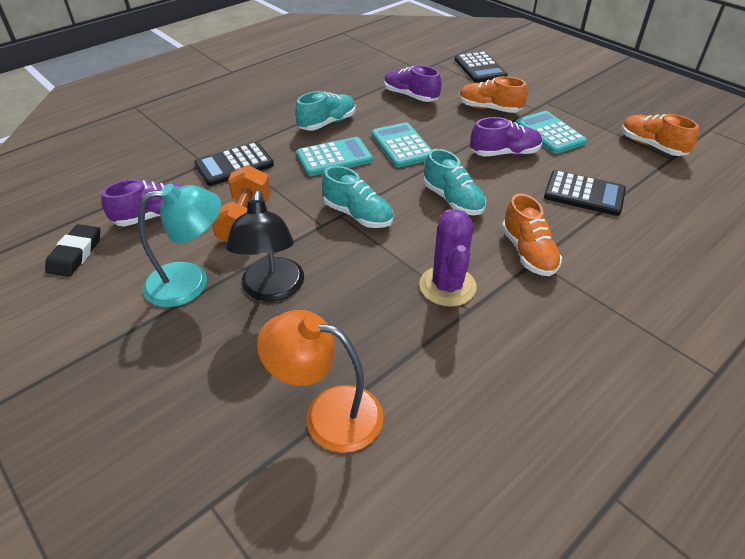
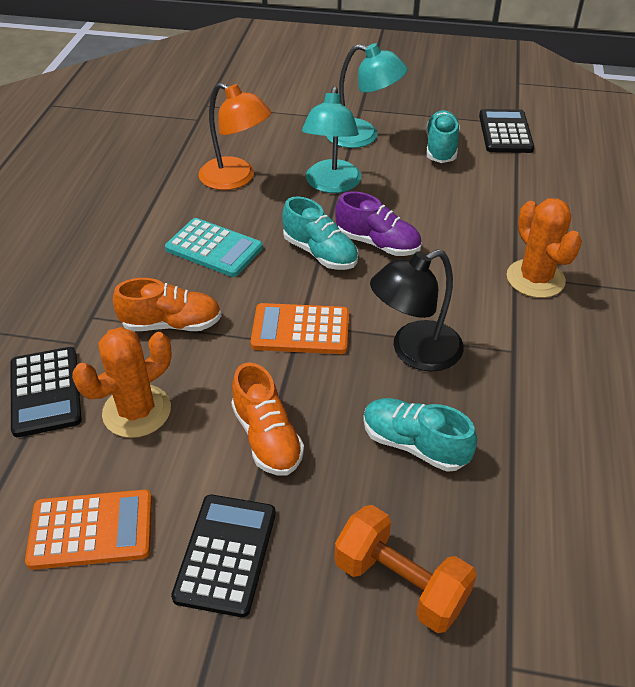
black eraser: [45,224,100,277] = 1 -> none = 0
orange cactus: none = 0 -> [72,327,171,438] [507,198,582,298] = 2
orange calculator: none = 0 -> [25,489,152,570] [250,303,349,354] = 2
orange shoe: [459,76,527,113] [502,194,562,276] [622,114,699,156] = 3 -> [113,278,221,331] [231,362,304,476] = 2
purple cactus: [420,209,477,307] = 1 -> none = 0
purple shoe: [101,179,184,226] [384,65,442,102] [470,117,542,156] = 3 -> [335,191,422,256] = 1
turquoise calculator: [296,137,373,176] [372,122,432,168] [516,111,587,154] = 3 -> [165,218,263,277] = 1
turquoise lamp: [138,184,221,307] = 1 -> [302,86,361,193] [326,43,408,148] = 2

